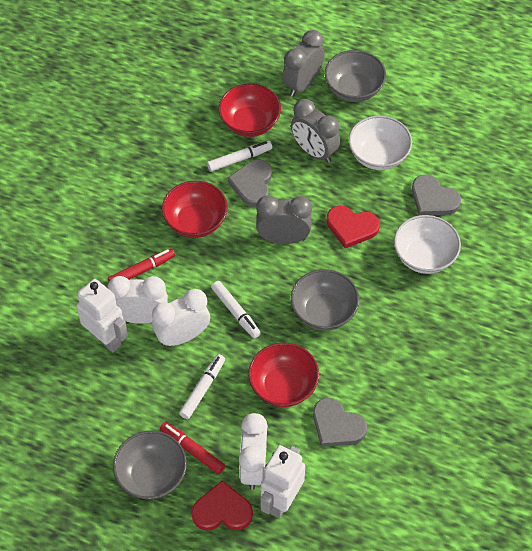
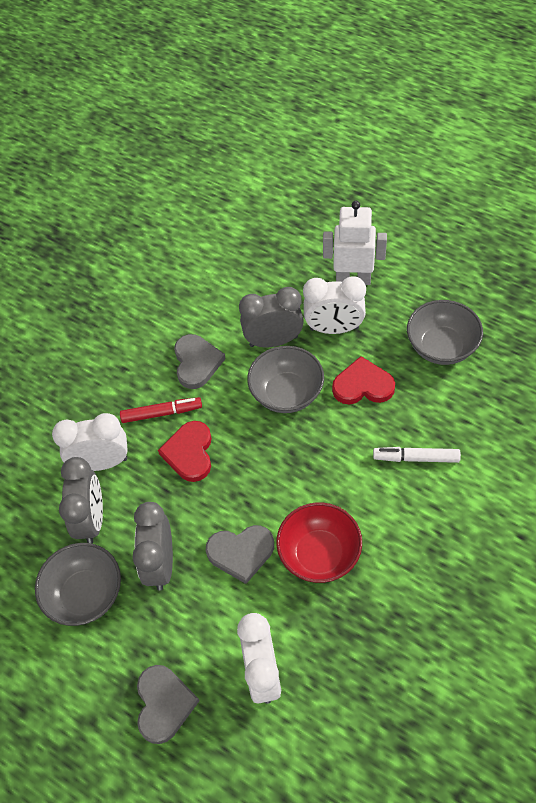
red bowl: [162,181,228,238] [219,84,281,137] [248,342,319,407] = 3 -> [276,503,362,583] = 1
red marker: [108,248,175,282] [160,422,225,474] = 2 -> [120,397,202,423] = 1
white bowl: [349,116,412,170] [394,215,461,274] = 2 -> none = 0
white marker: [179,354,225,419] [207,141,272,172] [211,281,261,339] = 3 -> [373,447,461,463] = 1
white robot: [76,279,128,353] [261,445,305,518] = 2 -> [323,201,387,285] = 1

